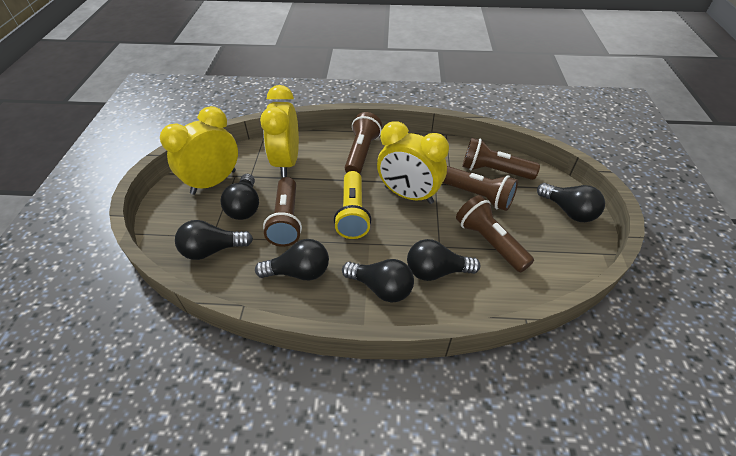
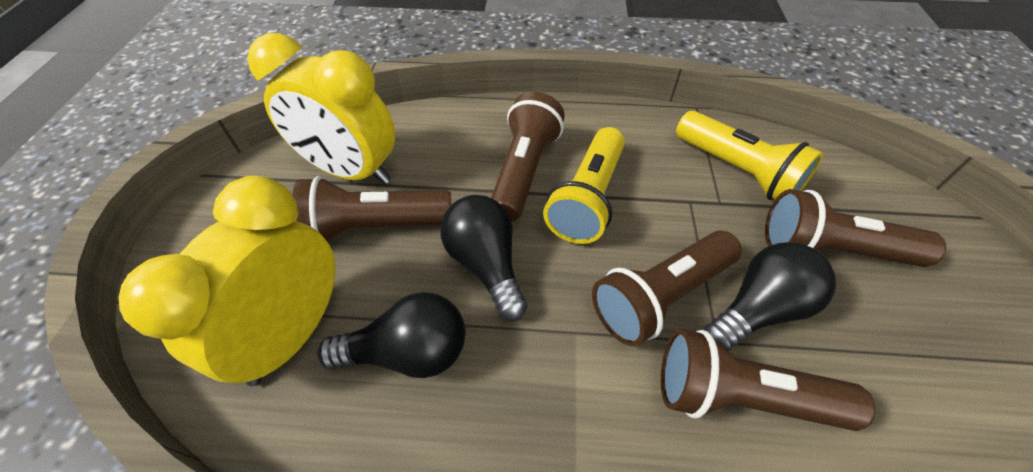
black light bulb: [175,220,253,260] [220,174,259,220] [255,239,329,280] [342,259,414,303] [407,239,480,281] [537,183,605,222] = 6 -> [318,292,465,378] [440,195,527,321] [704,242,836,351] = 3
yellow clock: [160,106,238,195] [260,85,299,177] [377,121,449,204] = 3 -> [119,176,335,386] [247,33,395,185] = 2
yellow flashlight: [334,171,371,239] = 1 -> [543,127,625,244] [676,111,823,200] = 2

